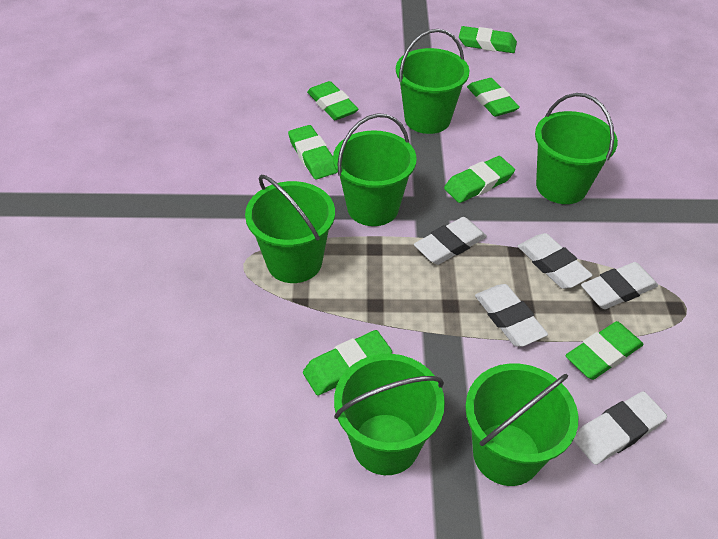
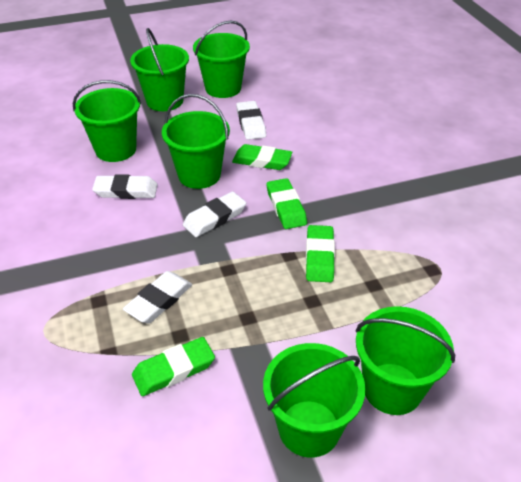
green eraser: [288,125,337,179] [303,330,392,396] [307,81,359,120] [444,156,515,203] [459,26,517,53] [467,78,520,117] [565,321,644,380] = 7 -> [132,337,215,396] [232,144,292,170] [267,178,307,229] [306,225,335,282] = 4
white eraser: [414,217,487,265] [475,284,548,347] [518,233,593,289] [573,391,667,465] [581,262,658,309] = 5 -> [92,175,158,199] [123,271,192,323] [183,192,246,237] [236,101,266,140] = 4

